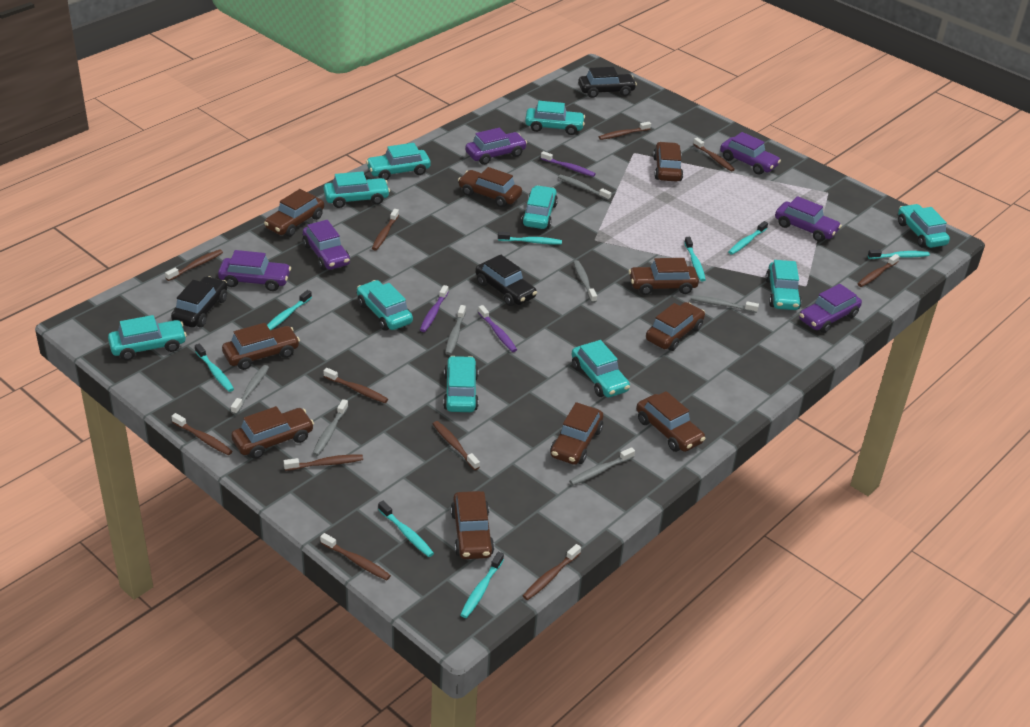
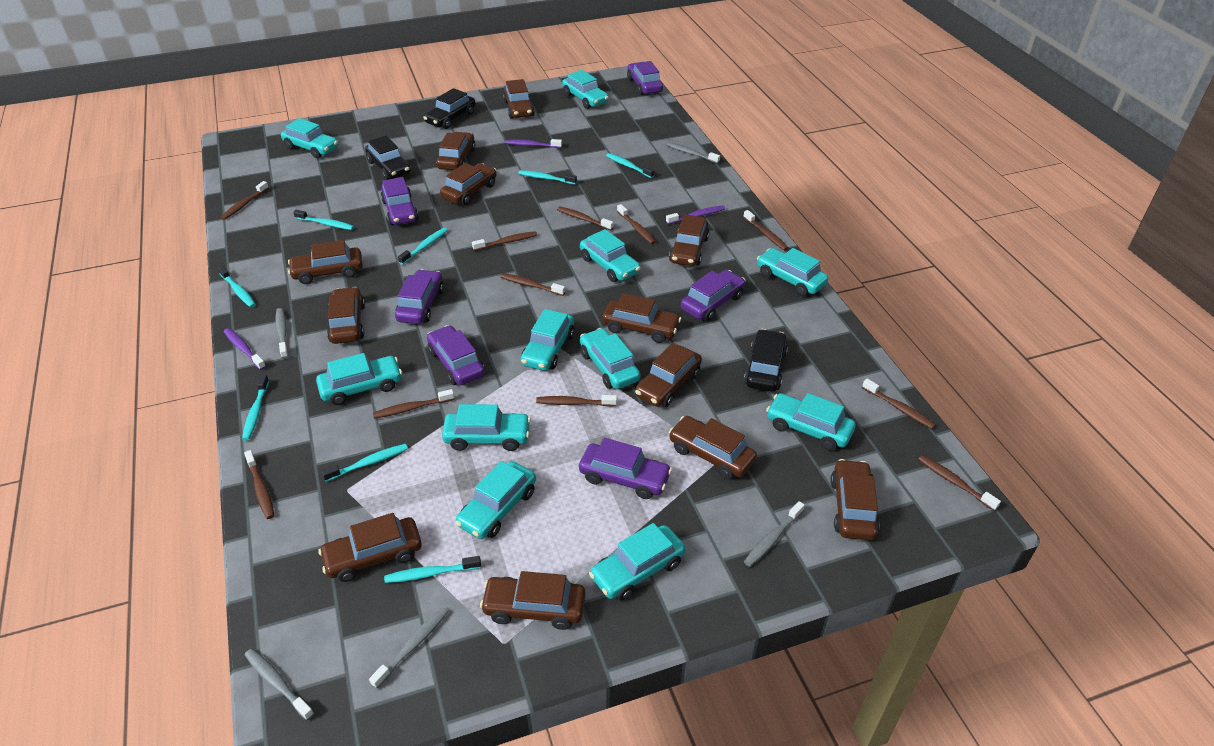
brown car: [222,323,300,370] [231,406,314,459] [264,189,324,237] [451,491,494,559] [458,167,522,207] [550,402,603,465] [629,258,699,295] [636,391,706,452] [646,302,705,351] [653,142,683,181] = 10 -> [288,240,363,284] [319,513,422,582] [327,287,365,344] [436,132,475,171] [440,163,497,205] [480,571,585,630] [503,79,535,119] [602,293,681,343] [635,343,702,407] [669,214,709,266] [669,416,757,479] [830,459,880,540] = 12
grey toothbrush: [231,365,269,415] [312,399,348,456] [445,305,466,355] [558,175,611,200] [569,447,635,485] [573,260,597,303] [691,295,759,313] = 7 -> [245,649,314,720] [276,308,289,359] [369,607,448,689] [667,142,720,163] [744,501,805,567] = 5
turquoise car: [108,315,187,360] [324,171,390,208] [357,280,413,331] [366,143,431,180] [443,356,479,412] [521,185,558,229] [525,101,585,135] [572,340,630,397] [766,260,802,310] [898,204,950,248] = 10 -> [281,118,338,158] [316,353,402,405] [442,404,531,451] [455,461,536,539] [521,309,575,371] [562,70,609,109] [580,229,641,282] [580,328,641,389] [589,523,685,601] [757,248,828,296] [766,393,856,450] = 11

